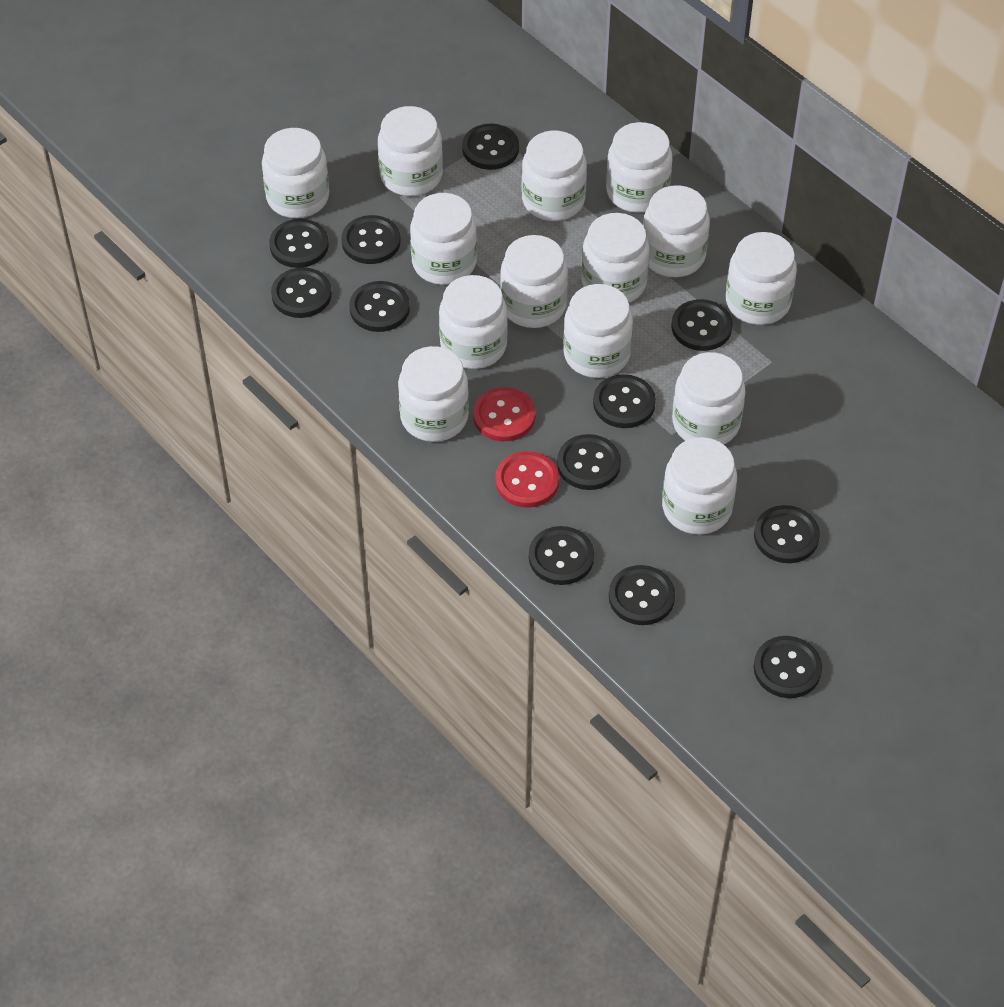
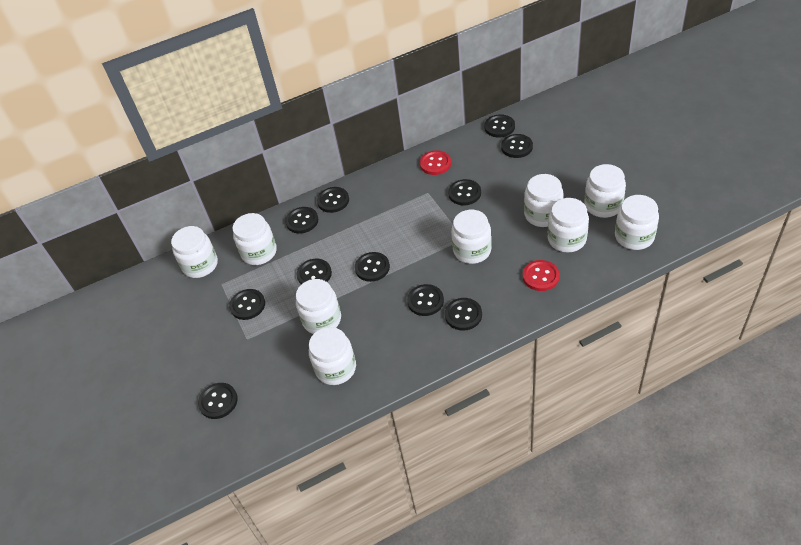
black button: [269,219,329,268] [271,267,332,318] [341,215,401,264] [349,281,410,332] [462,124,519,170] [529,526,594,585] [557,434,621,490] [593,374,656,428] [609,565,675,625] [671,299,733,351] [754,505,820,563] [754,636,822,698] = 12 -> [198,383,238,419] [229,289,265,320] [285,207,318,234] [297,259,332,284] [317,187,349,213] [355,252,390,282] [407,284,444,316] [445,298,482,331] [448,179,481,205] [484,114,515,138] [501,134,533,158] = 11
white jar: [262,128,329,218] [378,106,443,196] [398,346,469,442] [410,193,477,285] [439,275,508,369] [500,235,568,328] [522,130,587,221] [563,284,633,378] [581,213,650,302] [606,122,673,213] [643,185,710,277] [662,437,737,535] [672,352,745,445] [726,232,797,325] = 14 -> [171,226,218,278] [232,213,277,265] [296,279,341,334] [309,327,356,385] [451,210,492,264] [524,174,564,227] [548,198,589,253] [584,164,626,218] [615,195,659,250] = 9

